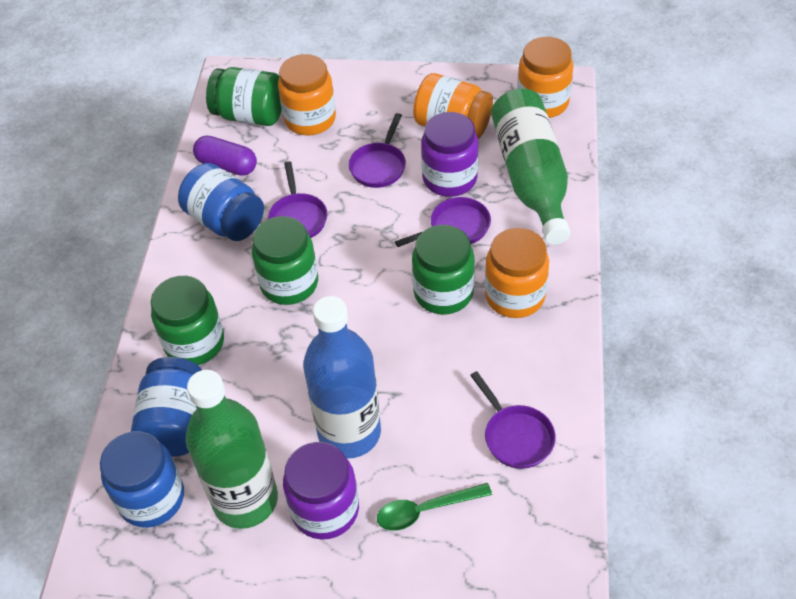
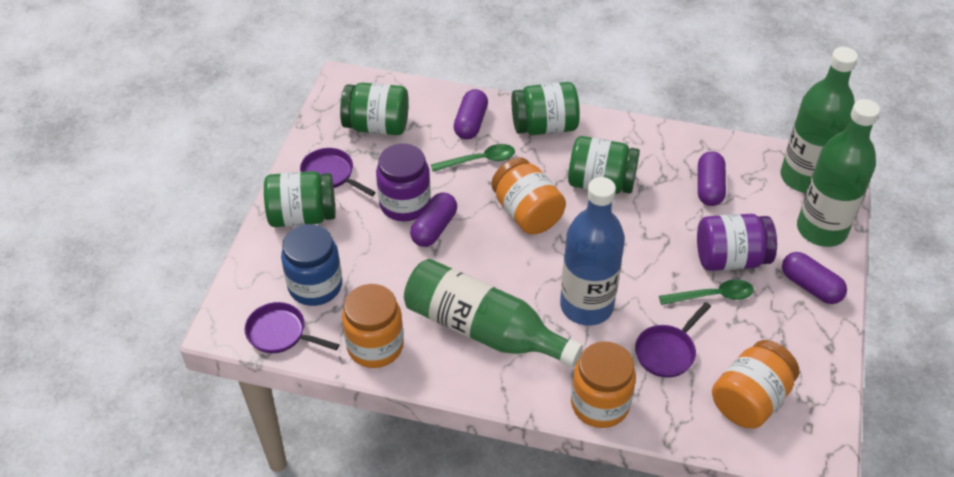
blue jar: [100,431,184,528] [131,357,202,457] [178,163,264,241] = 3 -> [281,224,342,306] = 1
green bottle: [186,370,278,529] [491,89,570,245] = 2 -> [404,259,583,368] [781,47,858,193] [797,99,880,247] = 3
green spoon: [377,483,492,531] = 1 -> [431,144,515,172] [659,279,754,305] = 2
purple capsule: [193,136,257,176] = 1 -> [410,193,457,247] [454,89,488,139] [698,151,726,206] [782,252,847,304] = 4
purple pan: [268,161,327,238] [348,113,406,188] [395,197,491,247] [470,371,556,469] = 4 -> [245,302,340,353] [300,148,376,196] [635,302,711,378] = 3

